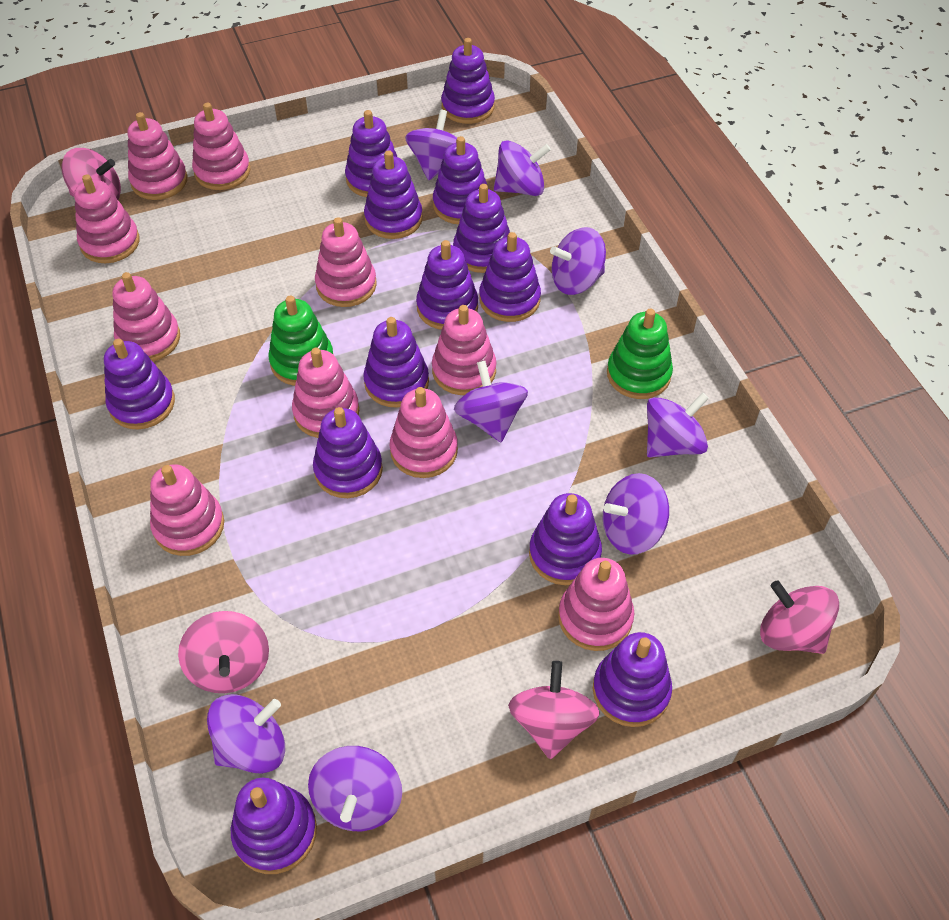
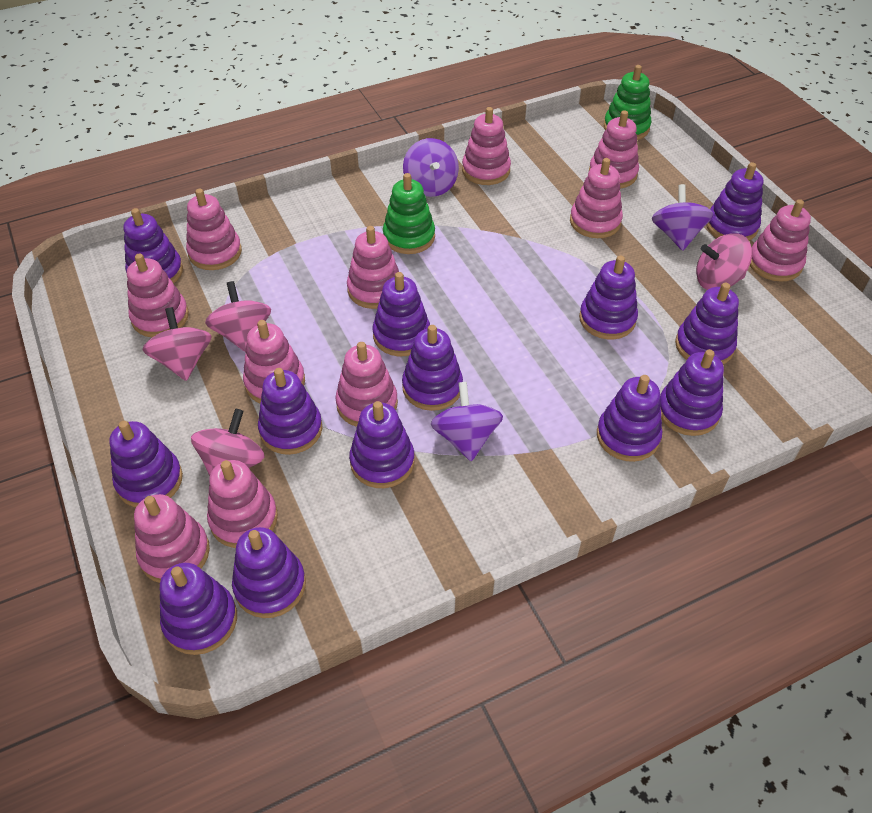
pink stacking toy: [74,174,139,263] [113,272,180,362] [128,112,187,200] [150,464,224,556] [192,103,250,190] [292,348,359,438] [315,217,377,307] [390,387,458,478] [432,305,497,395] [558,558,634,651] = 10 -> [127,254,189,337] [134,494,210,583] [186,189,242,270] [207,460,278,548] [243,320,305,403] [335,342,398,427] [347,226,399,309] [462,107,511,185] [570,158,623,238] [589,110,639,188] [750,199,811,282] = 11
purple spinning top: [207,694,285,774] [308,746,402,831] [405,110,457,180] [454,361,528,442] [494,140,551,196] [550,227,606,295] [603,473,669,554] [647,392,709,458] = 8 -> [403,138,459,197] [431,382,503,461] [652,184,714,251] = 3

